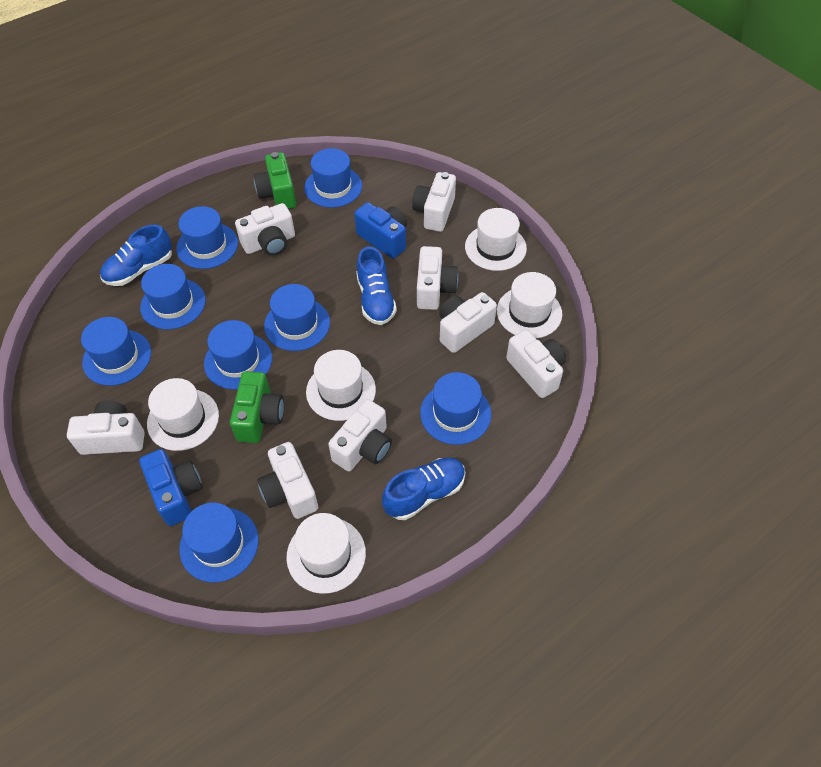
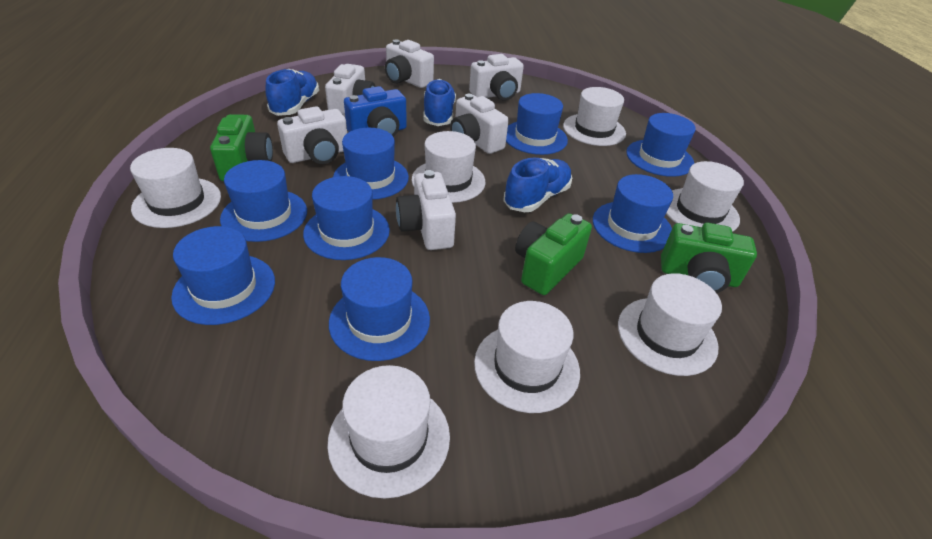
blue camera: [139,449,203,526] [354,202,407,259] = 2 -> [344,86,407,137] = 1
green camera: [230,371,284,443] [254,152,296,209] = 2 -> [210,114,273,181] [515,213,592,295] [661,223,757,293] = 3
white camera: [67,401,145,455] [235,203,295,256] [257,442,318,519] [328,399,392,472] [412,172,456,232] [417,246,459,310] [439,292,497,353] [506,330,566,398] = 8 -> [277,106,347,164] [325,64,376,117] [385,39,434,88] [396,170,456,250] [450,94,509,154] [469,54,524,100] = 6
white hat: [147,378,219,451] [286,513,366,594] [306,350,376,421] [465,208,527,271] [497,272,562,338] = 5 -> [130,148,221,228] [327,365,450,498] [412,131,486,203] [474,301,580,413] [563,87,626,146] [618,273,722,376] [666,161,744,232] = 7

